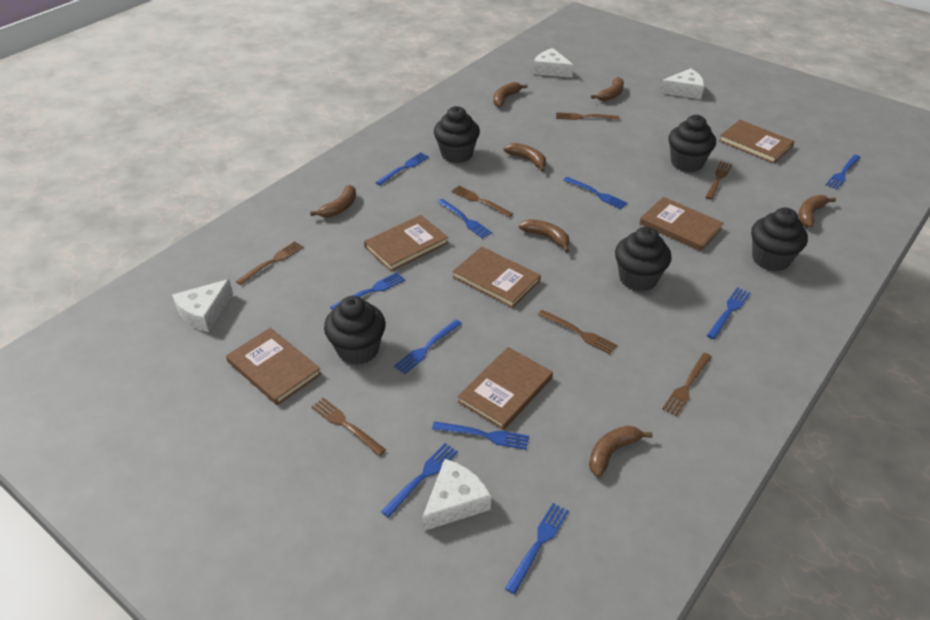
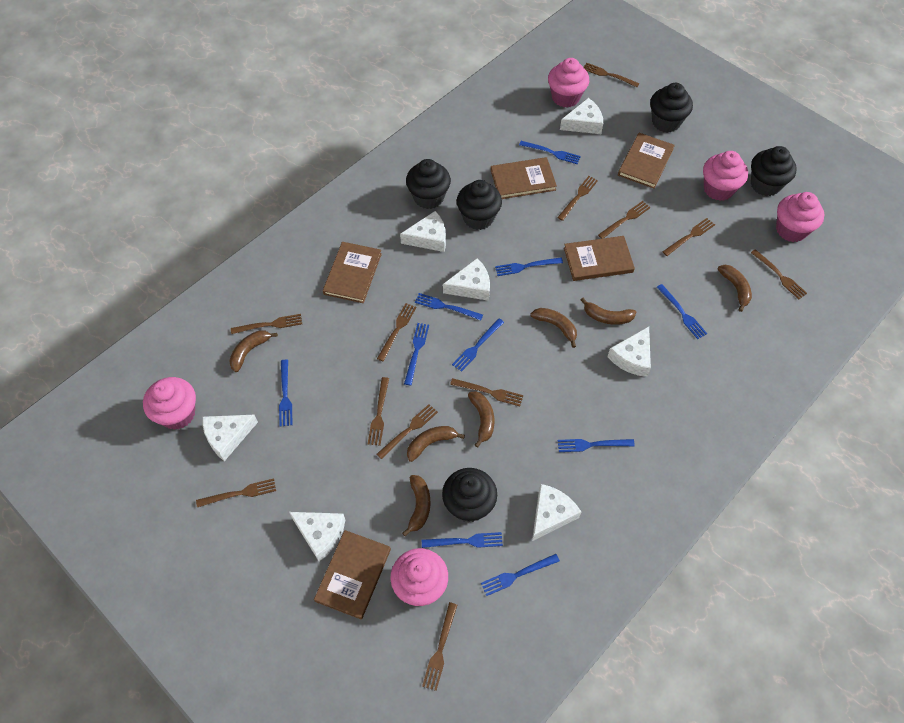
brown book: [226,328,321,405] [364,215,448,271] [453,246,541,308] [458,347,553,430] [640,197,724,251] [719,120,794,163] = 6 -> [314,530,391,620] [323,242,382,303] [491,157,557,199] [564,236,635,281] [618,133,675,189] = 5
brown fork: [236,241,303,285] [311,397,386,456] [451,185,513,217] [538,310,617,355] [556,112,619,120] [662,353,712,416] [705,161,732,200] = 7 -> [196,478,276,507] [231,314,302,334] [368,377,389,446] [377,303,416,361] [377,404,438,459] [422,602,457,691] [450,378,523,406] [557,176,598,221] [583,63,640,87] [598,201,651,239] [663,218,715,256] [751,249,807,299] = 12
pink cupcake: none = 0 -> [143,377,196,430] [391,548,448,606] [548,58,589,107] [703,151,748,201] [776,192,824,242] = 5
white cheese: [172,279,233,332] [422,459,491,531] [533,48,574,78] [660,68,704,99] = 4 -> [203,415,258,461] [289,512,345,561] [400,211,446,252] [443,258,490,301] [532,484,581,541] [560,98,603,134] [607,326,651,377] = 7

